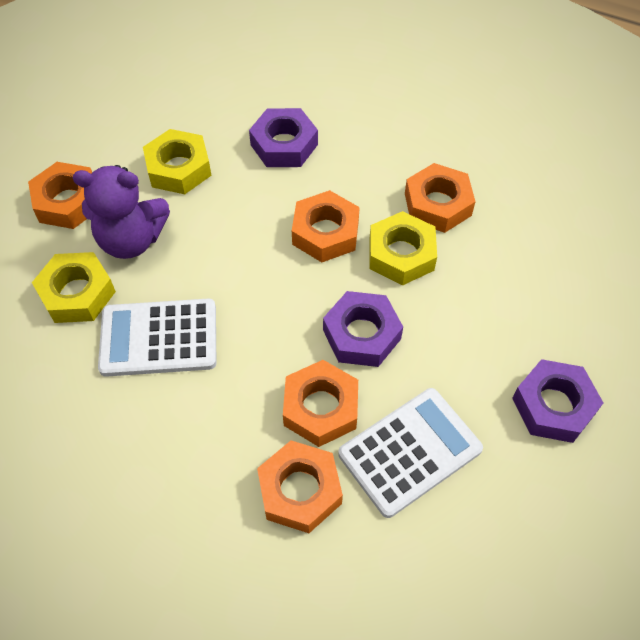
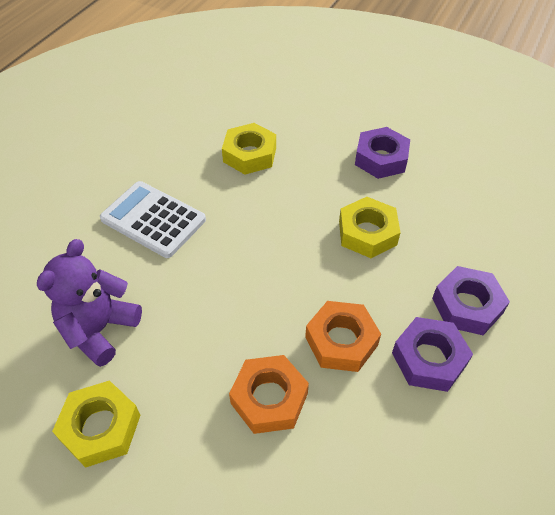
orange nut: [28,162,92,229] [257,440,343,533] [283,360,358,447] [292,190,360,262] [405,163,476,233] = 5 -> [229,355,309,434] [305,301,381,372] = 2
white calculator: [98,299,216,377] [338,388,483,518] = 2 -> [100,181,206,258] = 1

